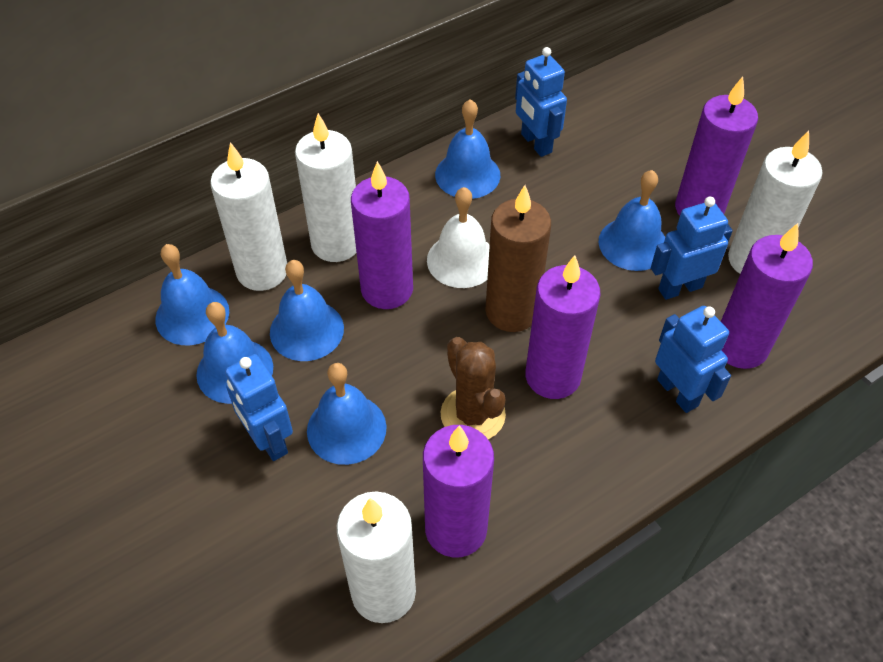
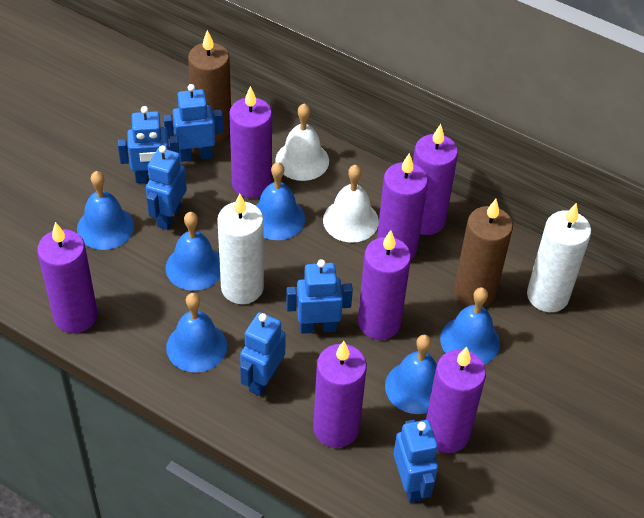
blue robot: [225,354,293,461] [515,47,567,157] [651,197,733,300] [655,306,731,413] = 4 -> [118,106,179,183] [146,145,187,230] [163,84,224,162] [240,312,286,396] [286,259,353,334] [393,420,438,503] = 6
brown cactus: [441,337,506,439] = 1 -> none = 0
brown candle: [485,185,551,332] = 1 -> [188,30,231,142] [454,199,513,307] = 2
purple candle: [351,161,413,309] [423,425,494,557] [525,255,601,399] [675,77,758,216] [721,223,813,369] = 5 -> [37,222,97,333] [229,86,272,198] [313,341,367,448] [358,230,411,340] [377,153,428,260] [413,124,458,235] [426,347,486,453] = 7
white bell: [427,187,490,288] = 1 -> [275,104,329,181] [323,165,379,243] = 2
white candle: [210,142,287,291] [295,113,357,262] [337,492,416,623] [728,131,822,274] = 4 -> [217,193,264,304] [527,203,591,312] = 2

